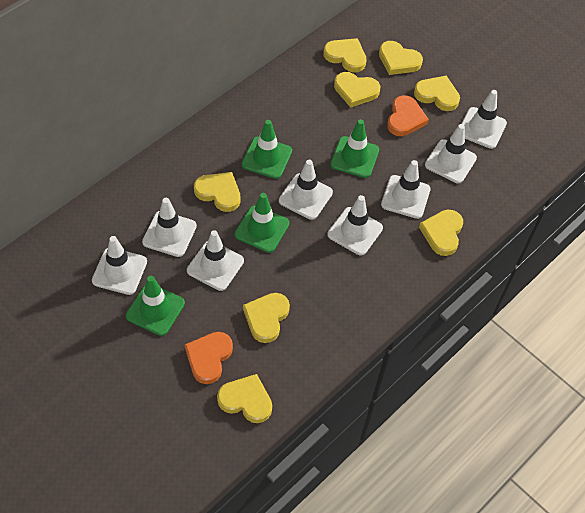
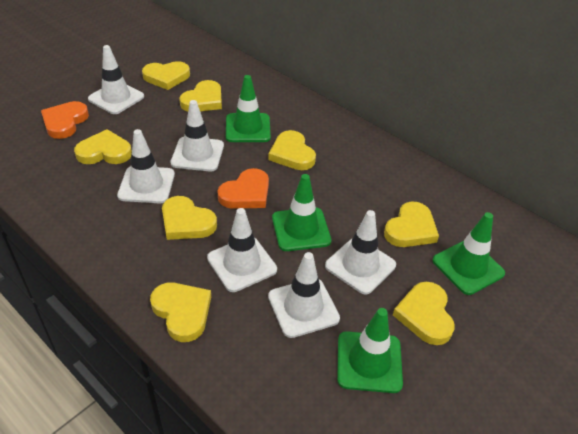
white traffic cone: [92,236,147,295] [142,198,197,257] [187,230,244,291] [279,160,333,220] [328,195,383,256] [381,160,431,219] [425,124,477,184] [461,90,507,149] = 8 -> [88,45,144,114] [117,129,175,203] [170,100,224,172] [207,208,277,292] [268,252,340,338] [325,210,396,295] = 6

